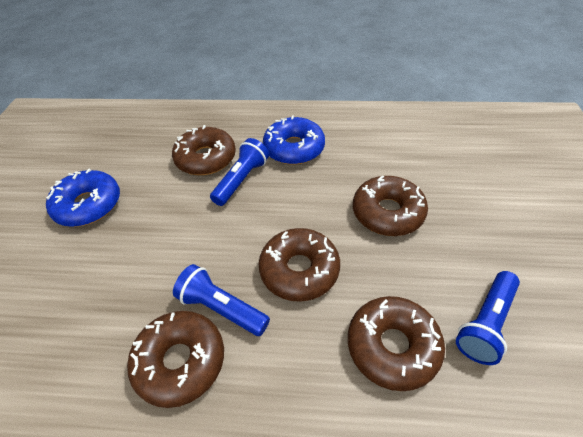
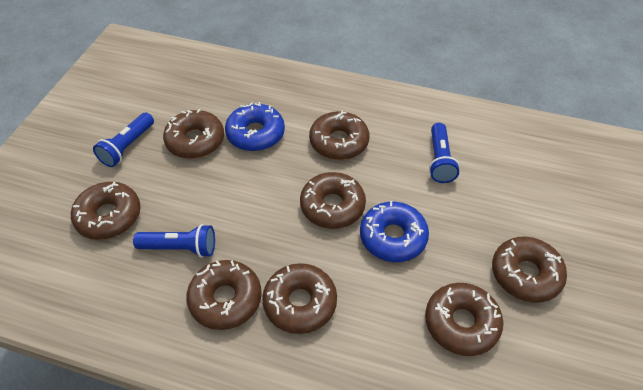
brown donut: [127,311,224,408] [172,125,236,175] [259,228,340,302] [348,296,445,391] [353,175,428,236] = 5 -> [71,182,141,240] [163,109,224,159] [186,260,262,330] [262,263,337,334] [300,172,366,229] [309,111,369,160] [425,283,503,356] [492,236,567,303] = 8

